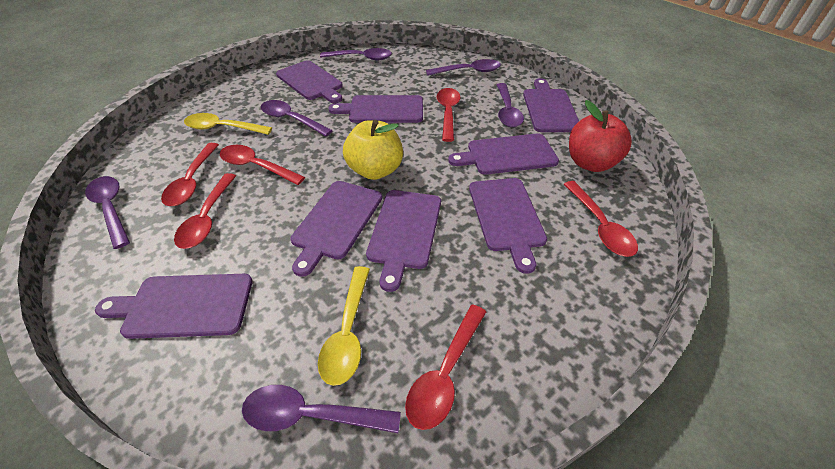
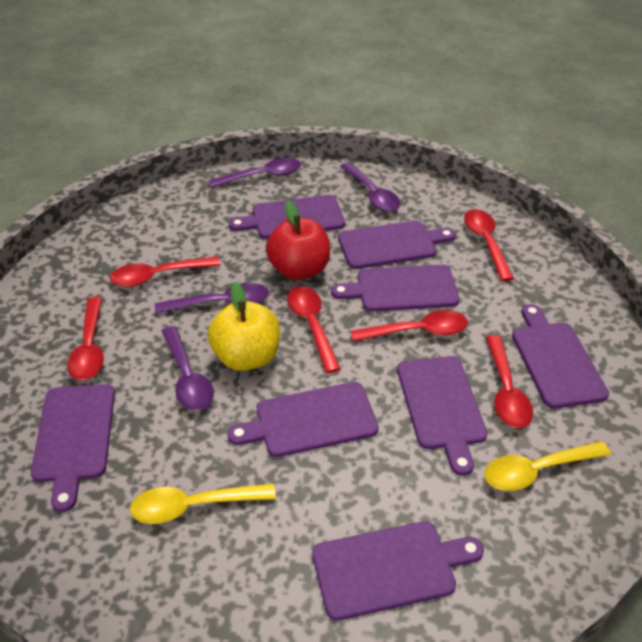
purple spoon: [85,176,130,249] [242,385,401,433] [261,100,333,136] [320,48,392,60] [426,59,501,76] [497,83,524,128] = 6 -> [155,283,269,314] [162,326,214,411] [209,158,301,188] [340,162,401,212] = 4

